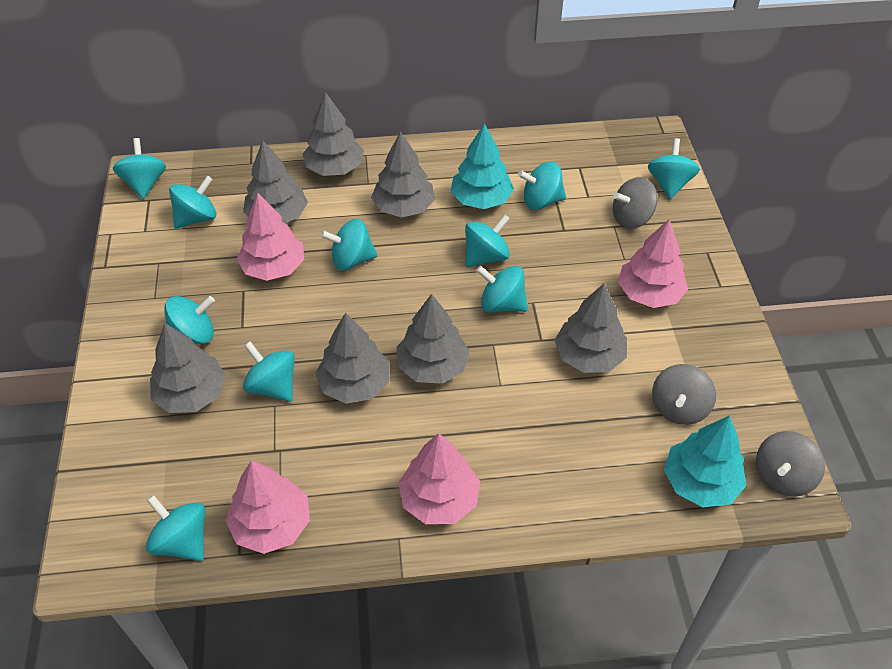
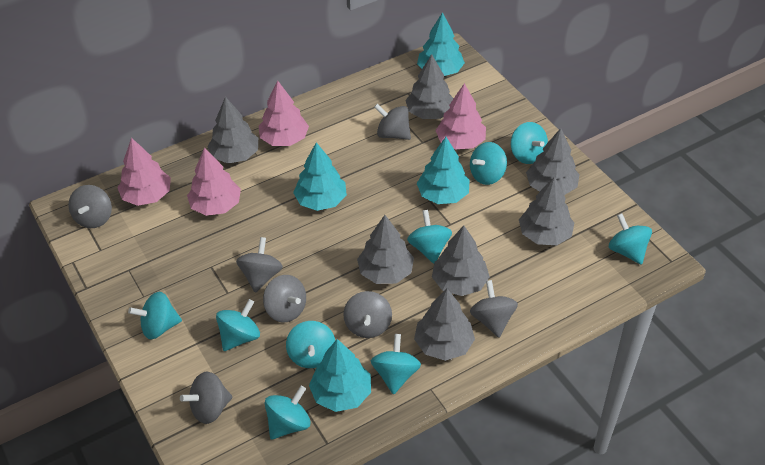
grey spinning top: [613,177,658,229] [652,364,716,425] [756,431,825,496] = 3 -> [68,185,112,228] [180,372,232,424] [236,237,283,293] [263,275,306,323] [343,291,392,338] [374,103,411,140] [470,280,518,338] = 7
turquoise spinning top: [113,138,166,199] [146,495,205,561] [164,296,215,344] [169,176,216,229] [243,341,295,402] [320,219,378,271] [465,215,510,267] [476,266,528,313] [518,162,566,210] [648,138,700,199] = 10 -> [128,292,182,340] [216,299,260,351] [265,386,311,440] [286,321,335,368] [371,334,421,395] [407,210,452,264] [470,142,507,185] [511,122,548,164] [609,213,652,265] = 9
turquoise tree: [451,123,514,209] [664,415,746,507] = 2 -> [293,142,347,211] [309,339,371,412] [417,12,465,76] [417,137,470,204] = 4

